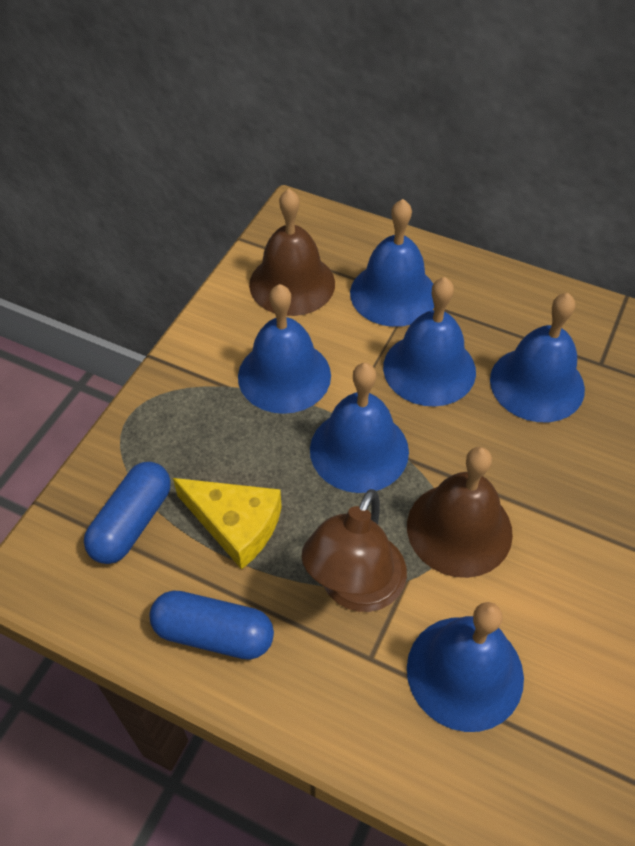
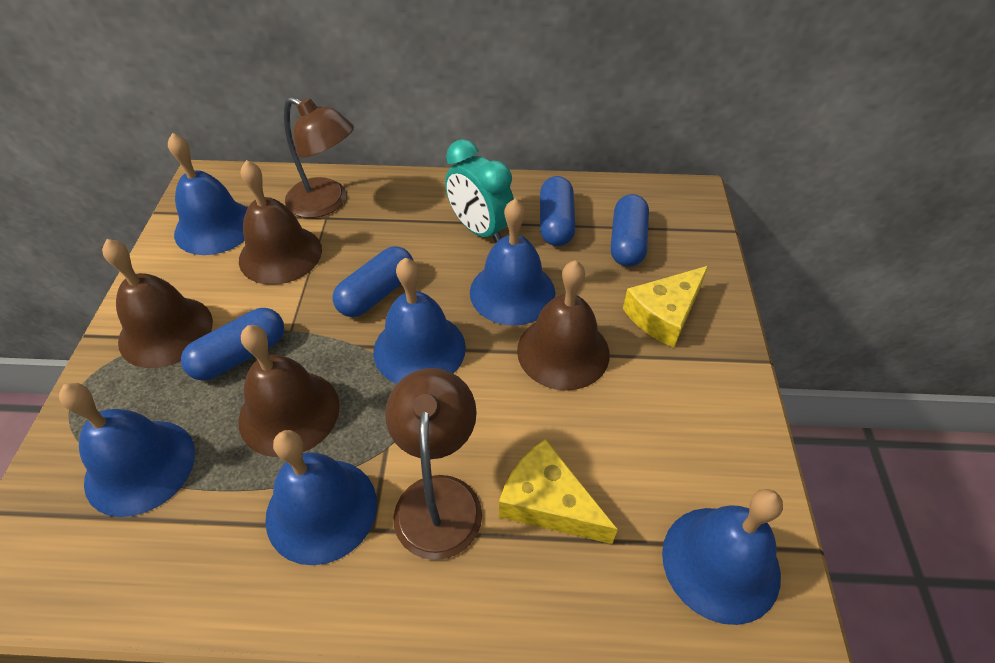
blue capsule: [84,462,171,564] [150,591,274,660] = 2 -> [181,308,284,380] [333,246,414,317] [540,176,575,246] [611,194,649,267] = 4
brown bell: [249,189,335,316] [407,447,513,578] = 2 -> [102,239,213,368] [239,160,322,285] [239,325,340,457] [517,260,610,390] = 4
brown lamp: [301,489,407,612] = 1 -> [284,97,354,218] [385,368,482,560] = 2
turquoise clock: none = 0 -> [445,139,514,243] = 1
yellow cheese: [173,478,282,569] = 1 -> [499,439,618,544] [623,266,708,348] = 2

